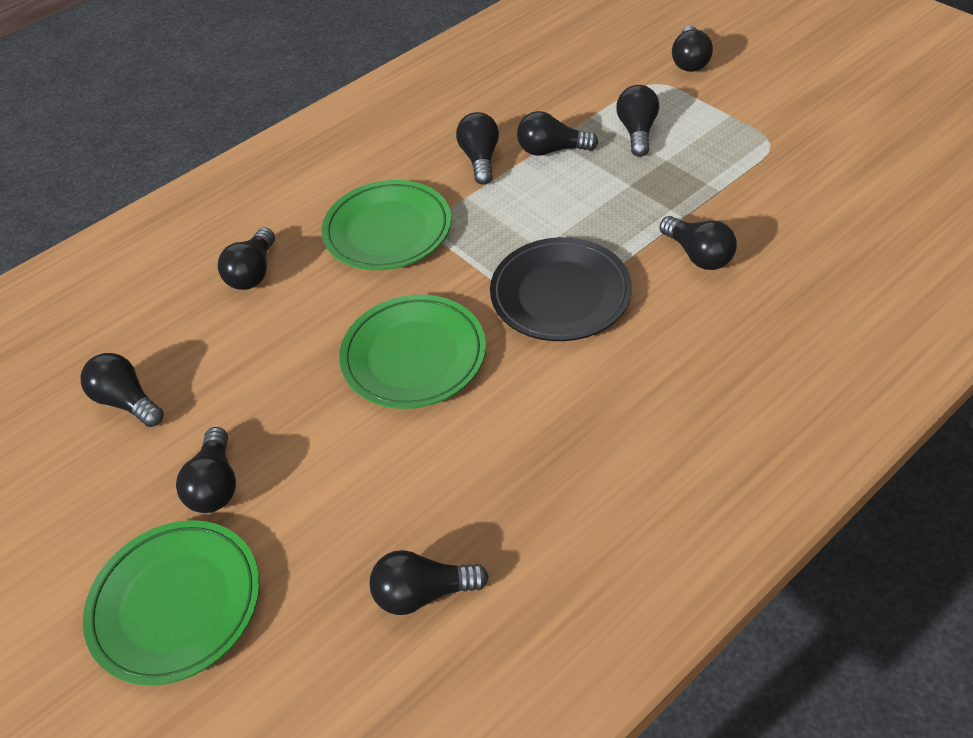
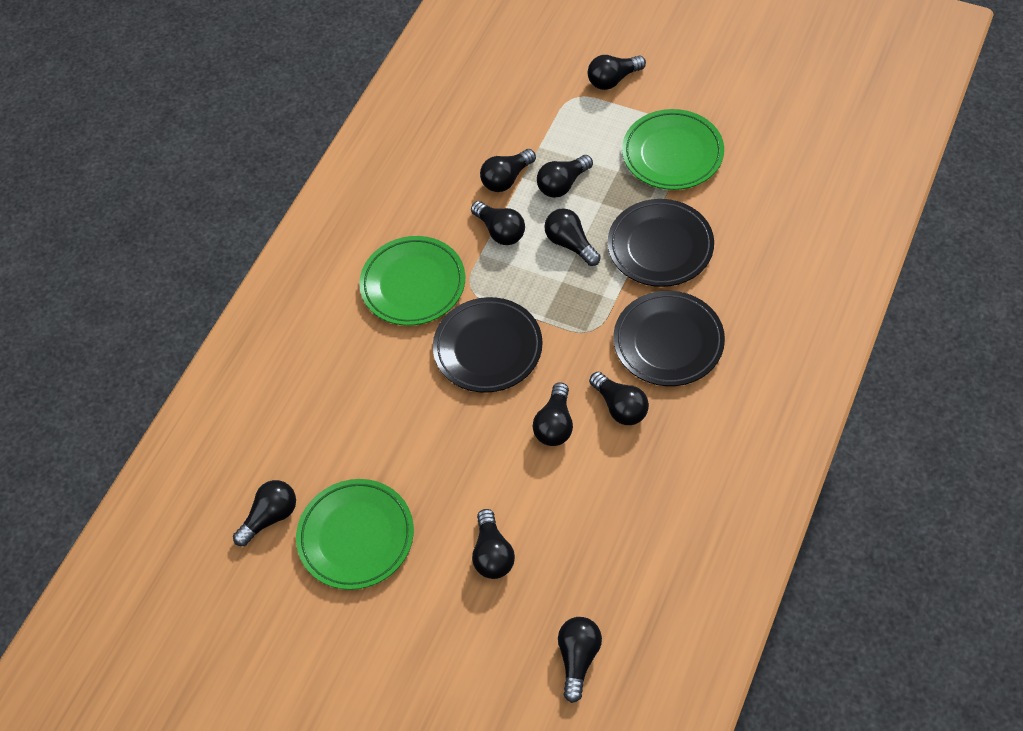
black light bulb: [80,353,164,427] [176,427,236,513] [217,228,275,290] [369,550,489,615] [456,112,499,185] [517,111,598,156] [616,85,659,157] [660,216,737,270] [672,26,713,72] = 9 -> [233,480,296,546] [471,201,525,245] [472,509,515,579] [480,149,536,192] [533,382,573,446] [537,155,593,198] [544,208,601,266] [558,617,602,703] [588,55,646,90] [589,372,649,425] = 10
black plate: [490,237,632,341] = 1 -> [433,297,543,393] [608,199,714,287] [613,291,725,386] = 3

